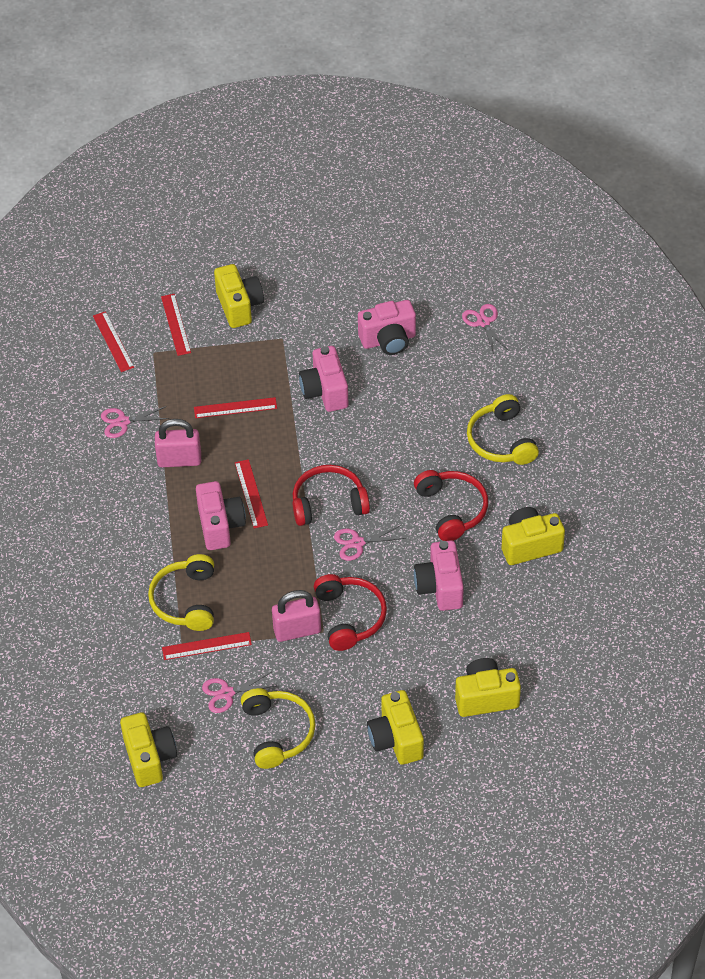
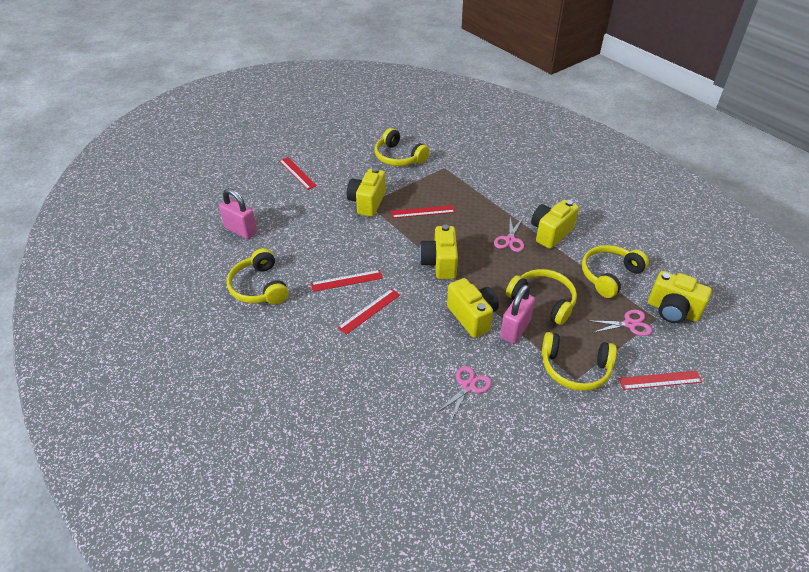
pink camera: [196,481,246,550] [299,346,349,412] [358,300,416,355] [414,540,464,611] = 4 -> none = 0
pink scissors: [101,406,169,438] [202,672,275,713] [334,525,406,561] [462,304,509,354] = 4 -> [436,366,492,421] [494,217,524,252] [587,310,652,336] = 3
red headphones: [293,465,370,526] [314,574,387,651] [414,470,488,541] = 3 -> none = 0
yellow headphones: [148,554,214,631] [241,688,316,769] [467,394,539,465] = 3 -> [227,248,289,305] [375,128,430,166] [506,269,577,325] [542,332,617,391] [582,245,649,298] = 5

